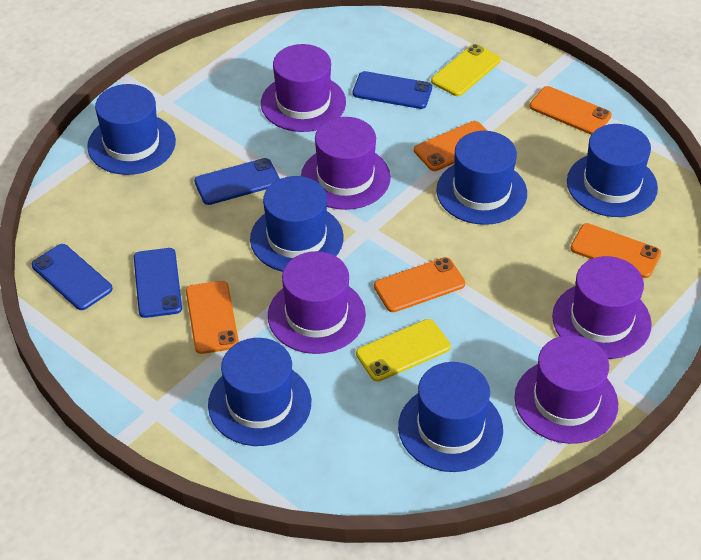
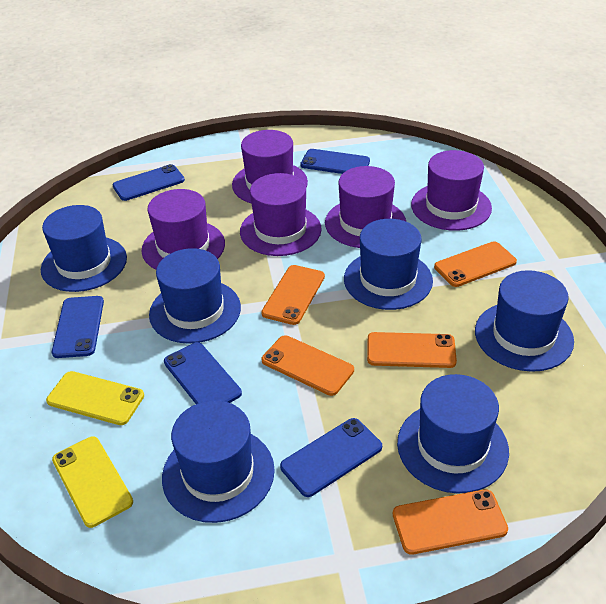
blue phone: [32,244,113,310] [134,248,182,318] [194,158,280,205] [353,71,432,109] = 4 -> [52,296,104,358] [113,164,185,201] [164,342,242,404] [280,418,382,497] [300,149,370,174] = 5

